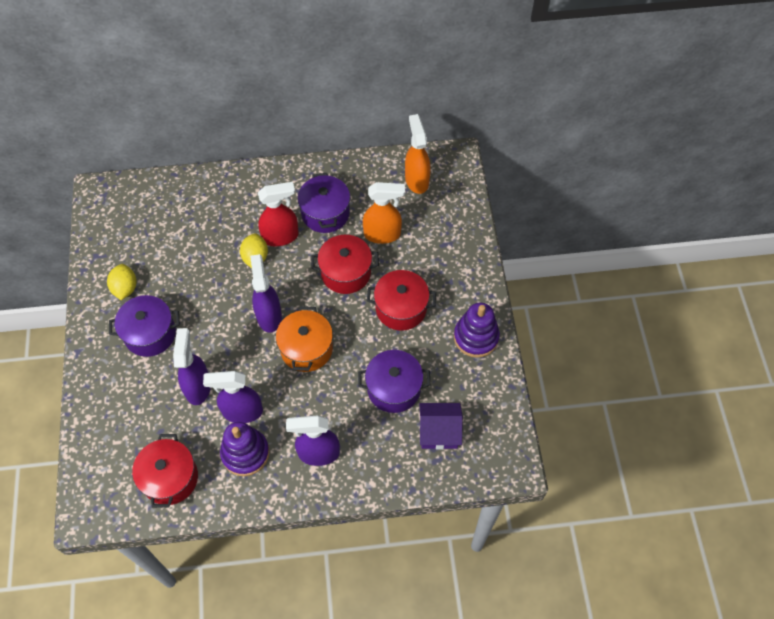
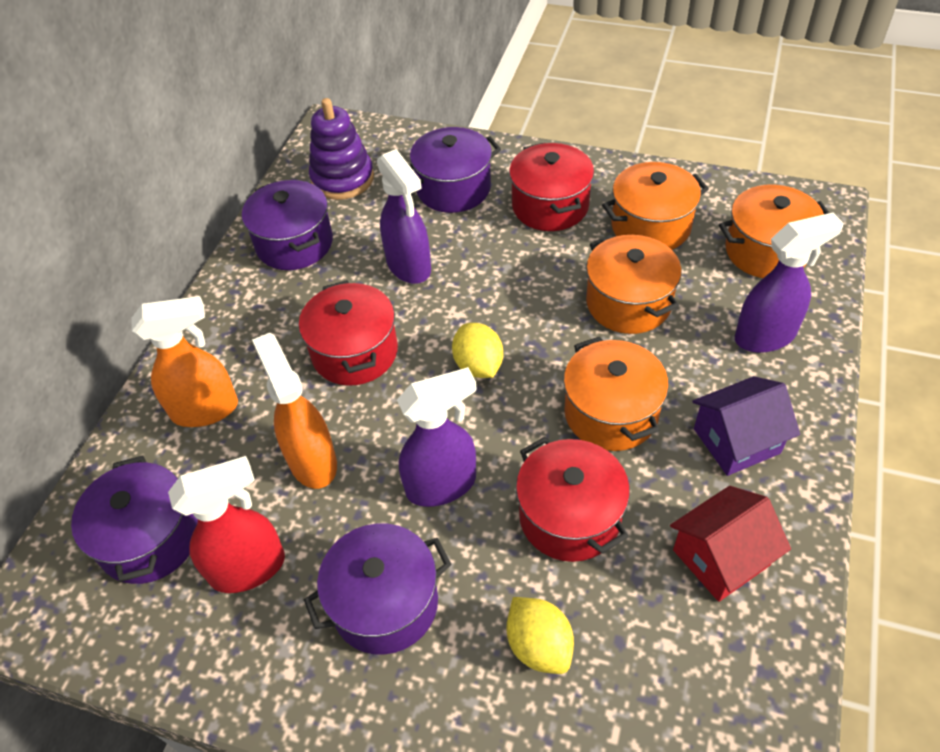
orange pot: [276,306,333,372] = 1 -> [563,337,669,451] [586,235,682,334] [602,162,709,250] [719,185,830,278] = 4
purple pot: [109,295,180,357] [298,173,350,233] [358,350,430,413] = 3 -> [71,455,198,584] [242,180,333,270] [304,523,452,655] [409,127,501,213] = 4
purple spray bottle: [173,328,211,405] [203,371,263,423] [250,254,282,333] [286,416,340,466] = 4 -> [377,149,431,284] [397,367,477,507] [735,212,844,353] = 3
purple stacking toy: [220,422,270,476] [454,302,500,358] = 2 -> [309,98,374,200] = 1
red house: none = 0 -> [670,486,791,602] = 1

